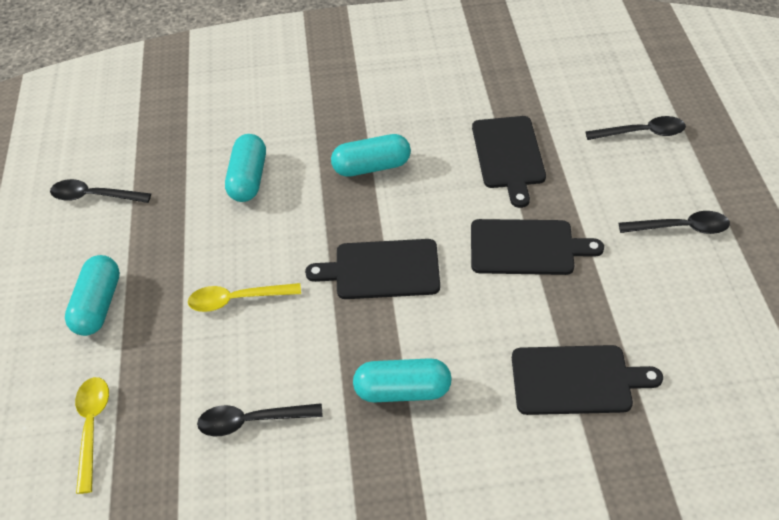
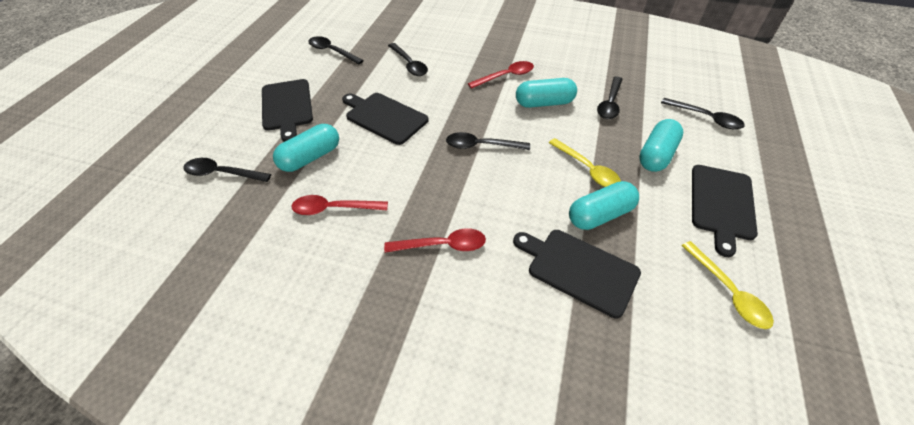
black spoon: [50,179,151,203] [197,403,323,436] [586,116,686,140] [619,211,730,234] = 4 -> [183,158,271,182] [308,36,364,65] [388,43,428,76] [446,132,530,150] [597,76,623,119] [661,98,745,129] = 6
red spoon: none = 0 -> [292,195,388,215] [384,228,486,253] [468,61,534,89] = 3

